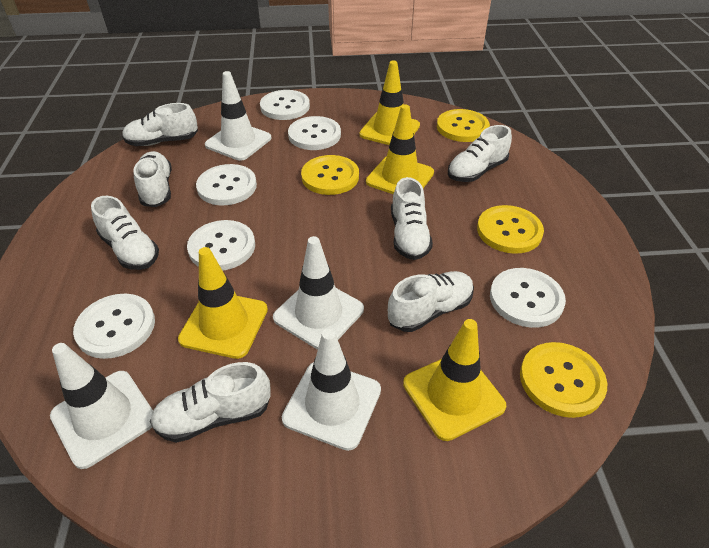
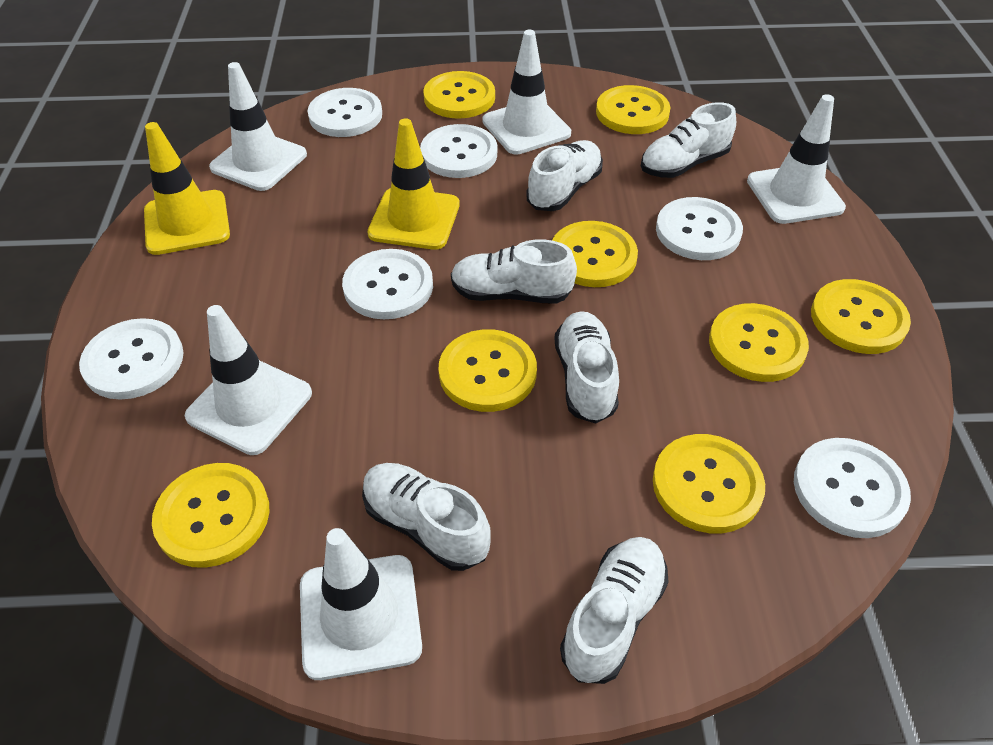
white shoe: [91,196,159,270] [122,103,198,146] [133,151,172,207] [150,362,271,443] [388,271,474,332] [391,177,433,260] [448,125,512,182] = 7 -> [362,463,491,571] [451,239,577,304] [526,140,603,211] [554,311,619,423] [560,537,669,684] [641,102,736,178] = 6
white traffic cone: [50,343,153,469] [205,71,271,161] [273,236,364,350] [282,329,381,451] = 4 -> [185,305,312,455] [209,62,307,191] [300,528,422,680] [482,30,571,155] [747,94,846,224] = 5
yellow button: [301,155,359,195] [437,109,490,142] [477,205,544,254] [520,342,607,418] = 4 -> [152,463,269,568] [423,71,495,119] [439,329,537,412] [552,221,638,287] [596,85,671,134] [653,434,765,533] [709,303,809,382] [811,279,911,354] = 8
yellow traffic cone: [178,247,268,359] [359,61,420,145] [366,104,434,194] [403,319,506,441] = 4 -> [144,122,230,255] [367,118,460,250] = 2

